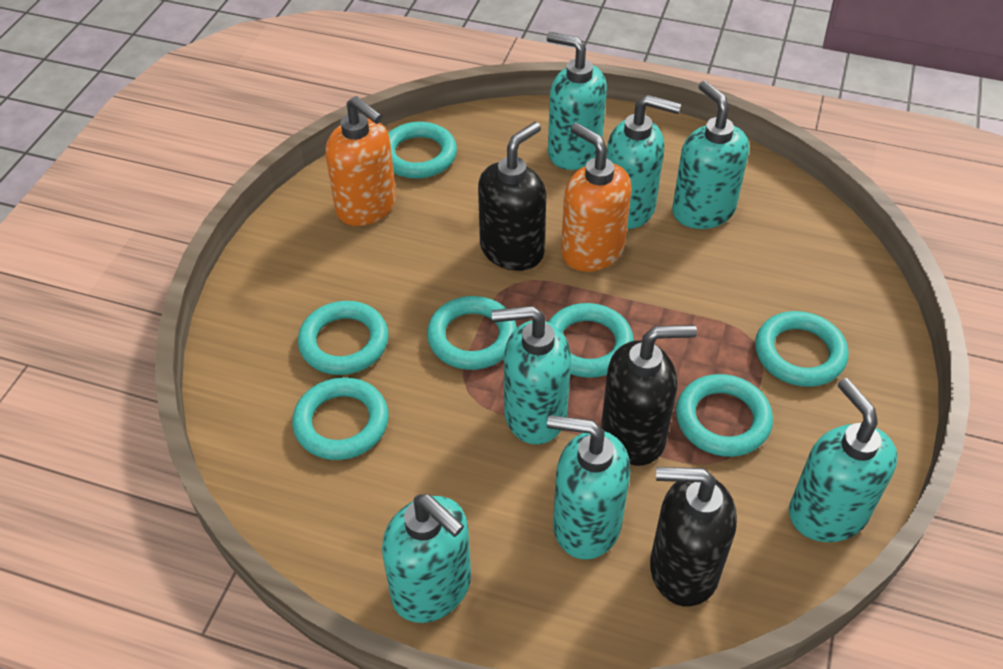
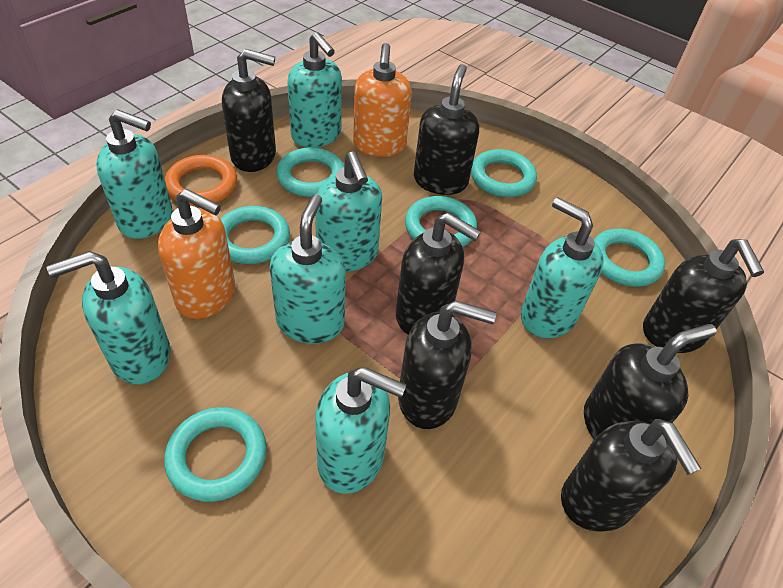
black soap dispenser: [478,122,546,271] [601,325,697,466] [650,467,737,606] = 3 -> [222,49,276,172] [396,212,481,334] [398,301,496,429] [414,64,479,195] [561,419,701,532] [584,324,716,439] [643,239,764,353] = 7
orange ring: none = 0 -> [165,155,237,206] = 1
turquoise ring: [292,377,389,460] [298,301,389,375] [388,122,457,179] [427,296,517,370] [548,303,634,378] [676,374,773,457] [755,311,849,387] = 7 -> [164,407,267,502] [220,206,290,264] [276,147,344,197] [405,196,477,247] [471,149,537,197] [594,229,665,287] = 6

